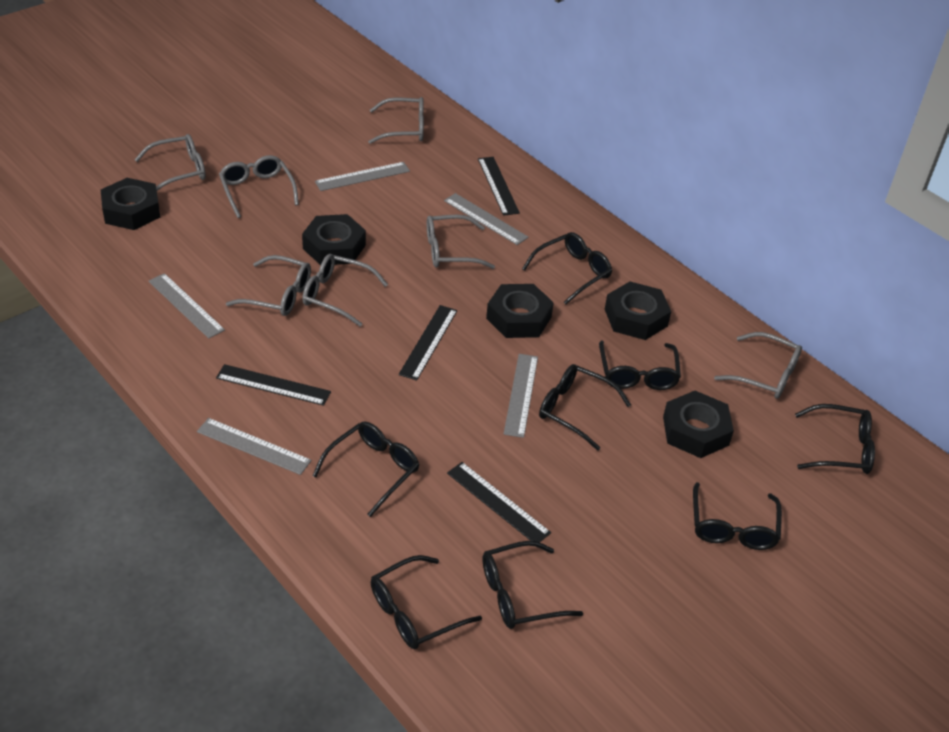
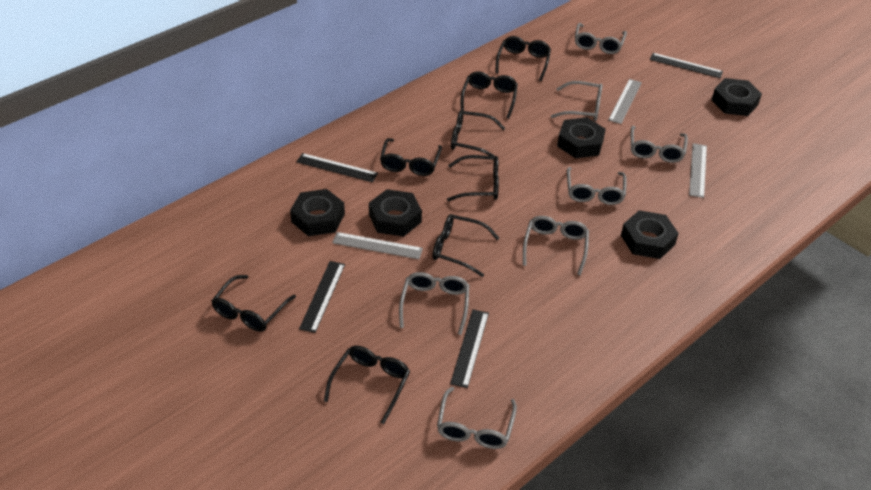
grey ruler: [148,273,225,339] [197,418,312,475] [315,162,410,191] [444,193,528,245] [504,354,538,438] = 5 -> [332,232,423,259] [608,79,642,124] [689,143,707,198] = 3

